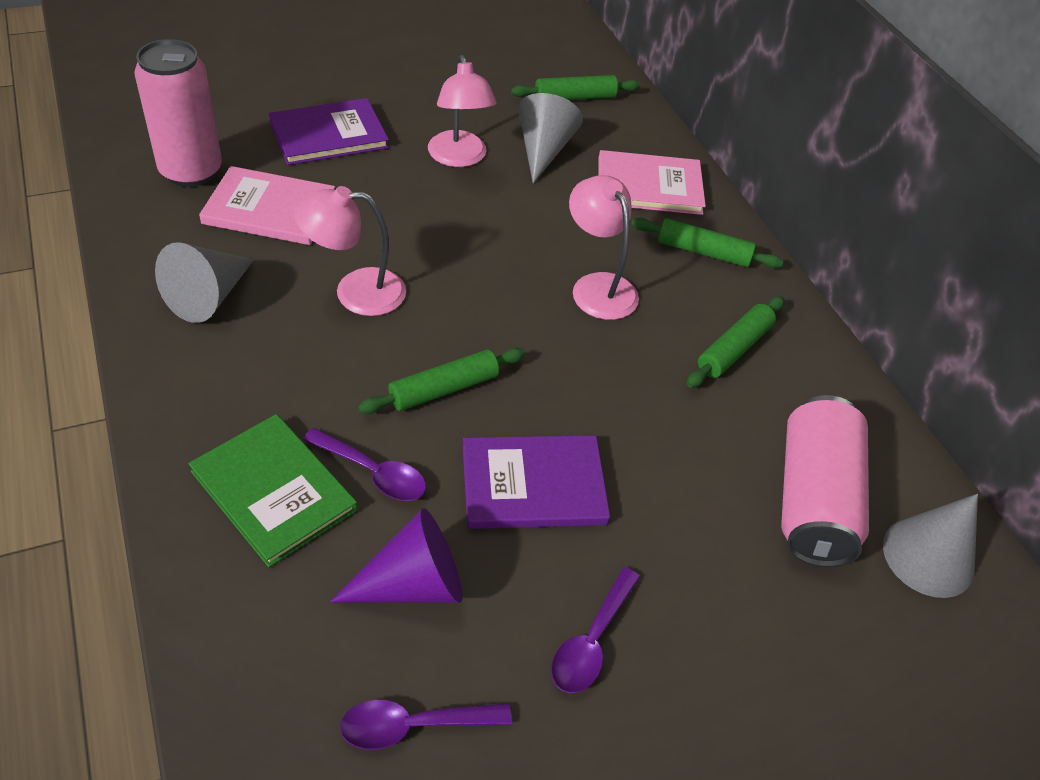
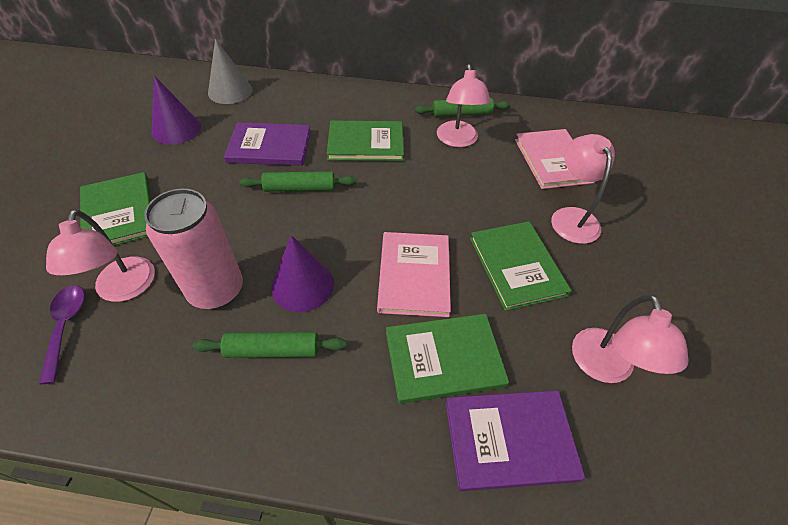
green book: [188,414,358,567] = 1 -> [80,172,151,246] [327,120,404,161] [386,314,509,404] [470,221,572,311] = 4
green rolling pin: [358,348,525,414] [511,75,640,100] [631,218,783,268] [686,296,784,388] = 4 -> [192,332,347,358] [240,171,356,192] [415,98,511,117] = 3
grey cone: [155,242,254,323] [518,93,583,183] [883,494,978,598] = 3 -> [208,39,253,104] = 1
pink can: [134,39,222,187] [781,395,869,567] = 2 -> [144,189,243,309] = 1
pink lamp: [294,186,406,316] [428,55,496,167] [569,175,639,320] = 3 -> [46,209,155,302] [437,64,491,147] [551,134,615,244] [572,294,688,383] = 4
purple cone: [330,508,462,603] = 1 -> [152,76,201,145] [271,235,334,312] = 2
purple spoon: [303,428,426,501] [340,700,512,750] [551,567,640,693] = 3 -> [39,285,85,384] = 1

